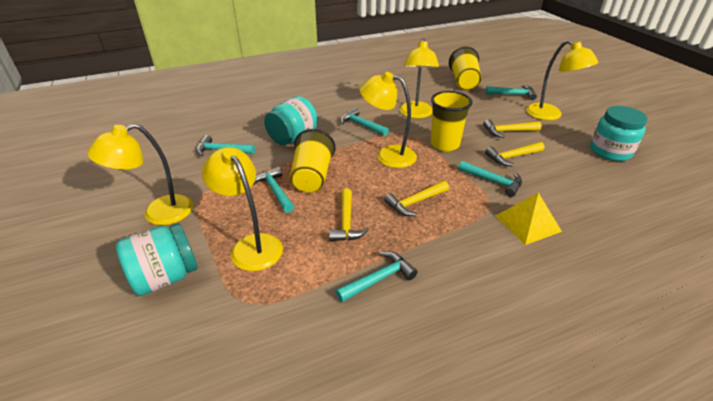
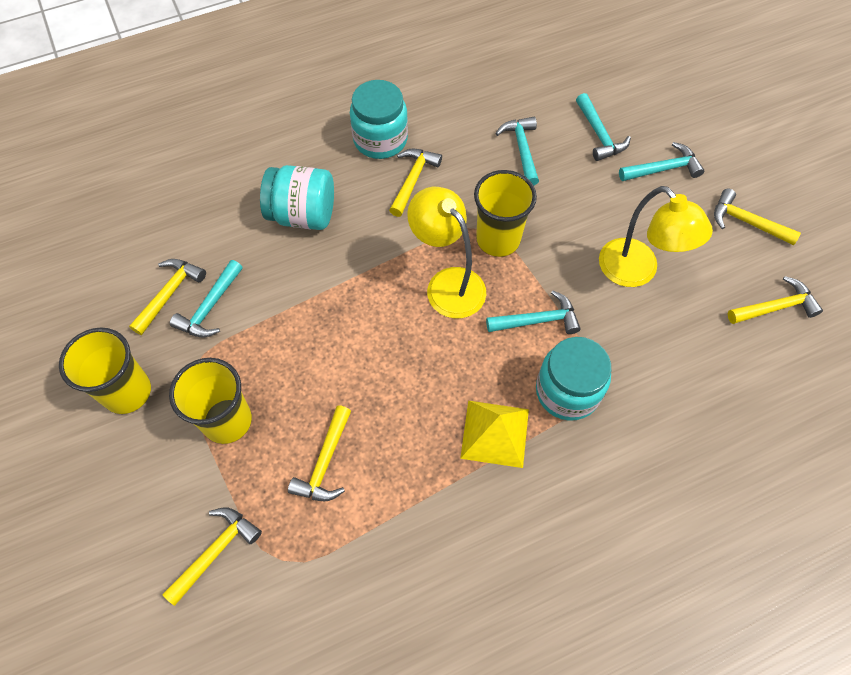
turquoise hammer: [196,135,255,156] [252,167,294,213] [335,251,418,302] [340,108,389,136] [458,161,522,197] [486,85,537,100] = 6 -> [170,260,243,338] [486,291,581,334] [496,117,539,185] [576,93,631,161] [619,142,704,181] = 5
yellow hammer: [329,189,369,241] [384,181,449,216] [483,119,542,138] [485,142,545,167] = 4 -> [129,259,206,335] [162,508,262,606] [288,405,351,501] [389,149,442,217] [714,189,801,245] [728,276,823,324] = 6
yellow lamp: [87,123,193,225] [202,147,283,271] [360,72,417,168] [399,38,439,118] [526,40,599,120] = 5 -> [407,187,486,318] [599,186,713,287] = 2

